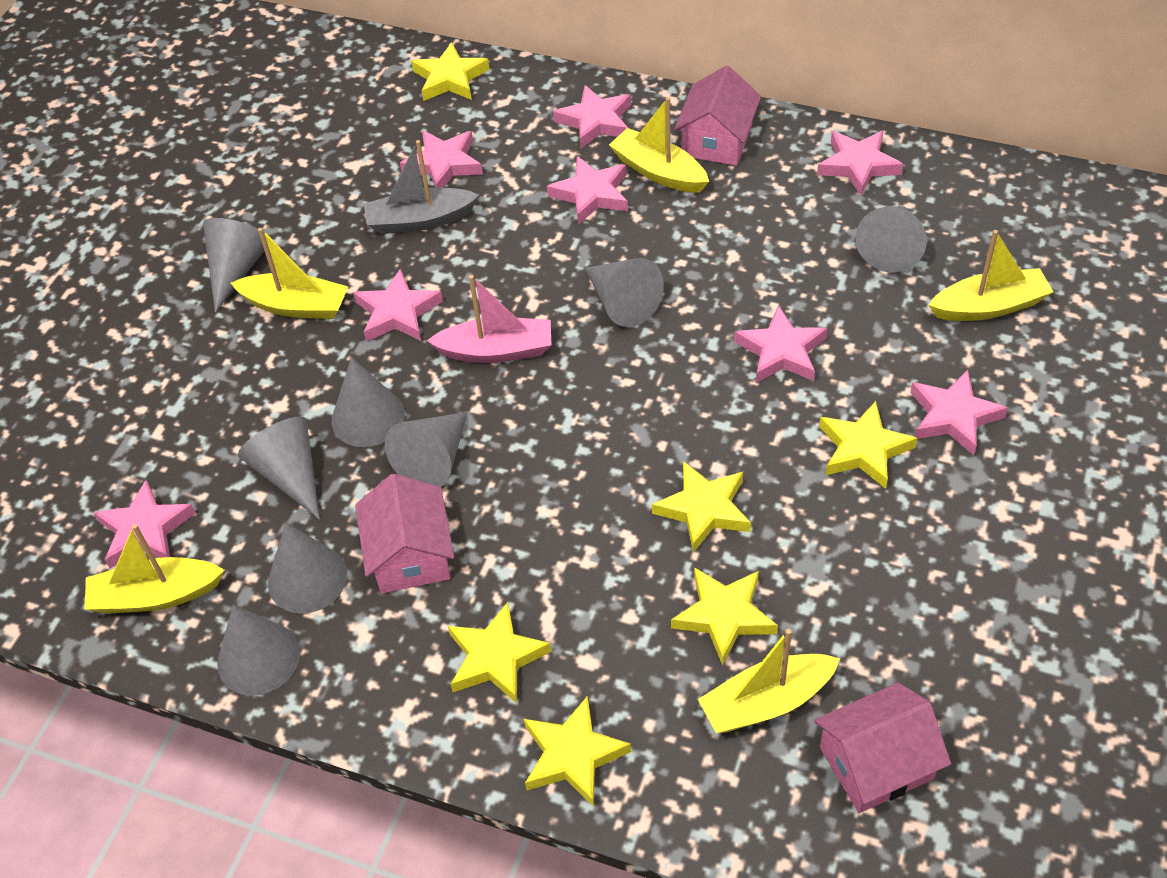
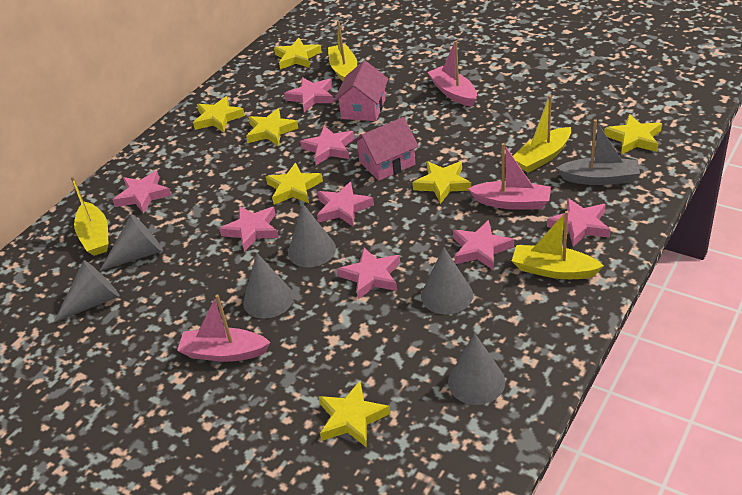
grey cone: [203,218,268,313] [217,605,300,696] [238,417,320,519] [268,523,347,614] [332,357,405,447] [385,412,468,487] [585,258,664,327] [855,207,927,272] = 8 -> [54,260,120,322] [100,214,163,271] [243,253,294,319] [288,204,336,267] [421,247,473,314] [448,333,505,405] = 6
pink boat: [427,275,551,363] = 1 -> [177,294,271,362] [427,41,477,107] [468,143,551,209] = 3
pink house: [355,474,454,593] [674,66,761,166] [814,682,951,813] = 3 -> [334,61,388,121] [352,117,419,181] = 2
yellow boat: [84,524,225,614] [231,228,348,319] [609,97,709,193] [698,629,840,733] [929,230,1053,321] = 5 -> [71,176,108,256] [328,21,357,81] [512,211,604,279] [513,95,571,173] = 4
yellow star: [411,42,490,101] [448,602,551,703] [524,696,631,807] [652,461,751,553] [671,567,778,665] [819,401,918,489] = 6 -> [193,96,245,132] [246,108,298,146] [266,163,323,205] [274,38,322,69] [318,381,391,448] [412,161,471,204] [604,114,662,155] = 7

